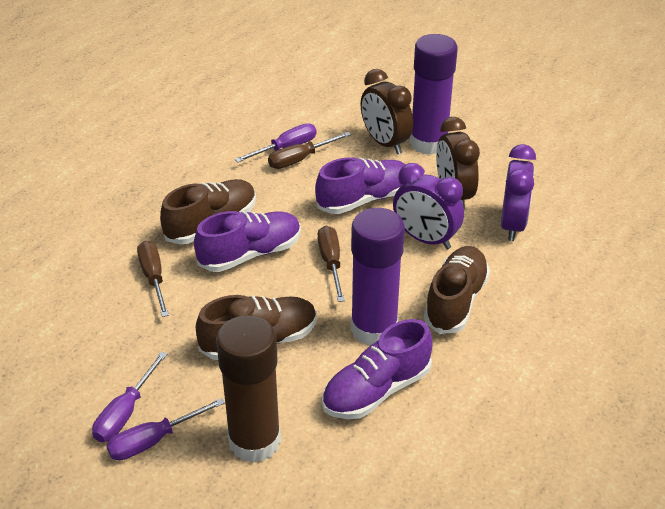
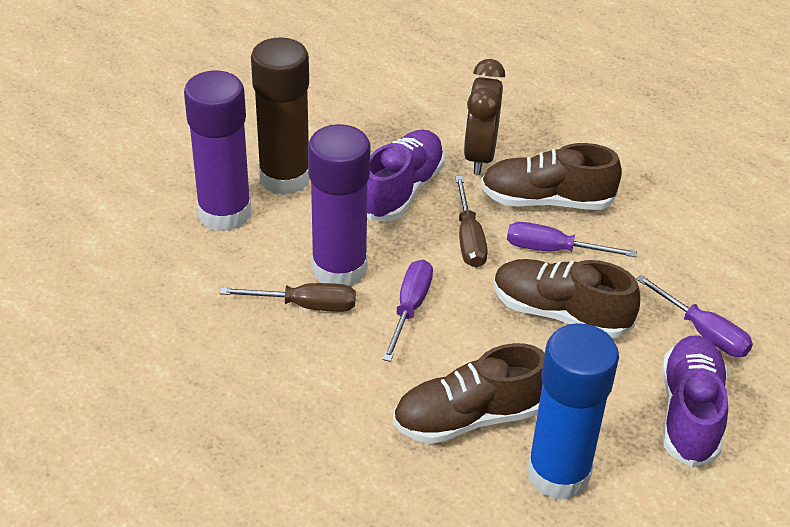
blue glue stick: none = 0 -> [527,323,619,500] = 1
brown clock: [360,69,413,154] [436,117,480,210] = 2 -> [464,59,505,175] = 1
brown screwdriver: [137,241,169,317] [268,132,351,169] [318,226,345,302] = 3 -> [219,283,356,312] [455,176,488,268] = 2
purple clock: [393,163,464,249] [501,144,536,241] = 2 -> none = 0
purple shoe: [194,211,301,272] [315,157,406,214] [322,319,433,419] = 3 -> [367,130,445,221] [662,335,728,467] = 2

